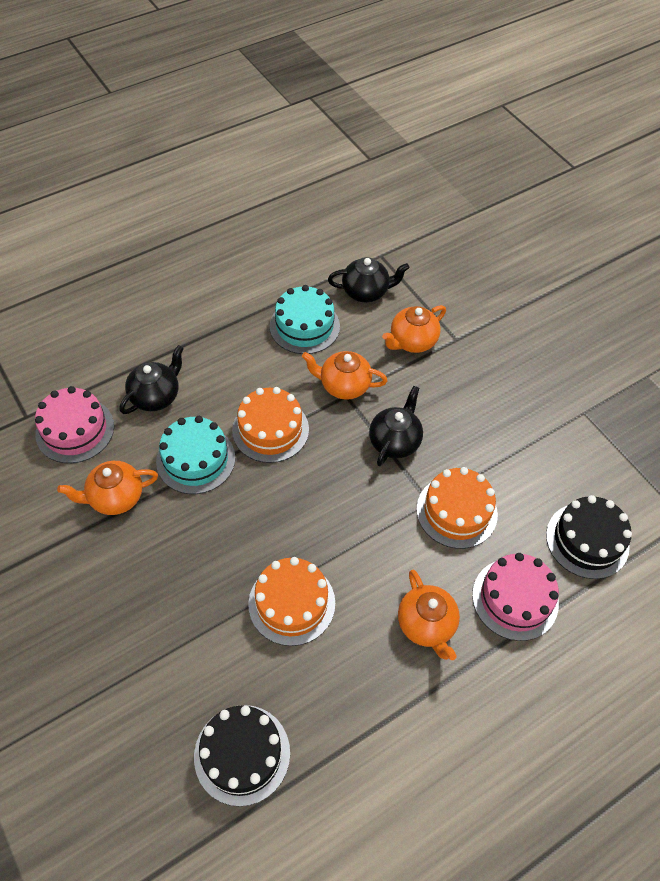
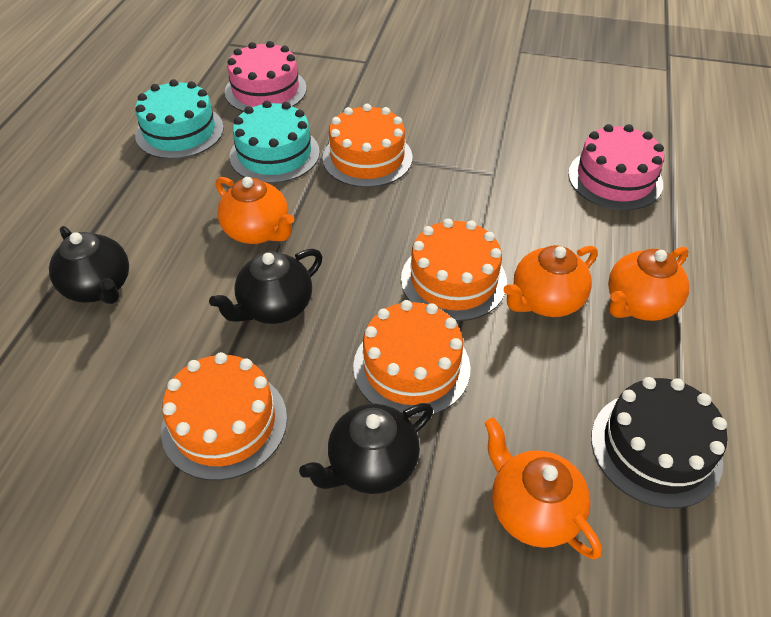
black cake: [194,705,290,807] [546,495,632,579] = 2 -> [591,377,728,508] = 1
orange cake: [232,387,309,463] [248,557,335,646] [417,467,498,549] = 3 -> [161,352,287,481] [322,104,413,187] [353,300,470,418] [401,218,507,321] = 4

